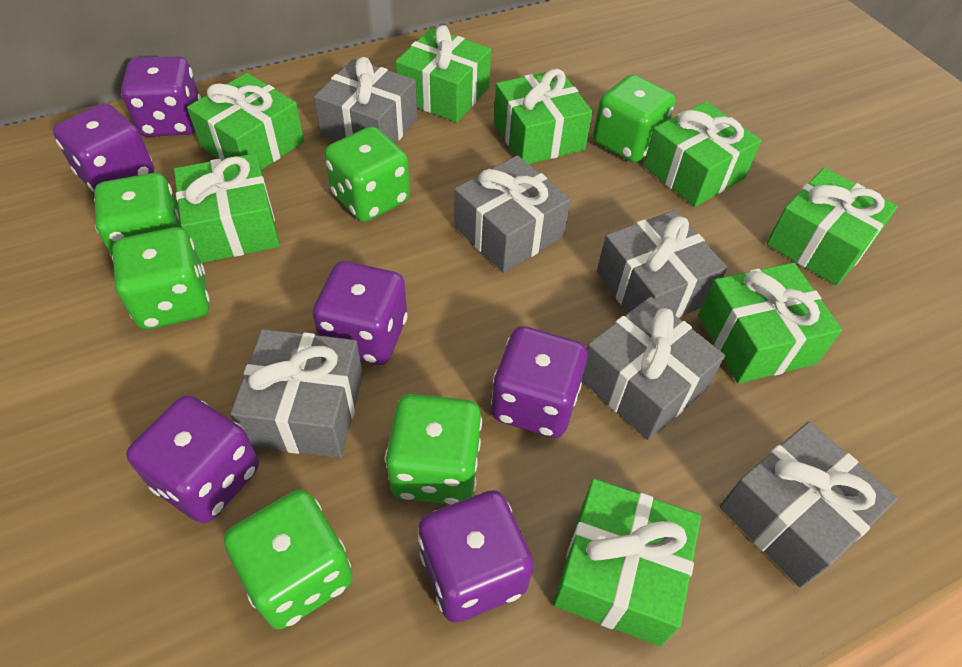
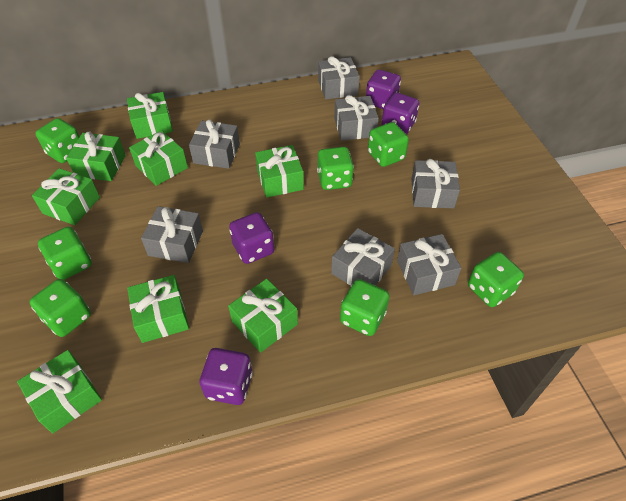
green dice: [94,173,182,257] [112,227,210,330] [224,490,353,629] [324,126,410,222] [385,394,482,505] [593,75,675,163] = 6 -> [30,279,91,337] [36,118,80,163] [38,227,92,280] [317,147,354,190] [340,279,390,336] [368,122,409,167] [468,252,524,307] = 7
grey gift: [230,329,363,458] [314,57,417,144] [454,155,571,273] [581,297,725,440] [597,210,728,318] [720,421,898,588] = 6 -> [141,206,203,263] [189,119,240,169] [318,56,360,99] [331,228,395,286] [334,95,379,141] [397,234,461,295] [411,159,460,208] = 7
purple dice: [53,103,154,192] [121,56,201,137] [126,395,259,523] [313,261,408,365] [418,490,534,623] [491,326,588,438] = 6 -> [199,348,253,405] [229,212,274,264] [366,70,401,109] [382,93,419,134] = 4

